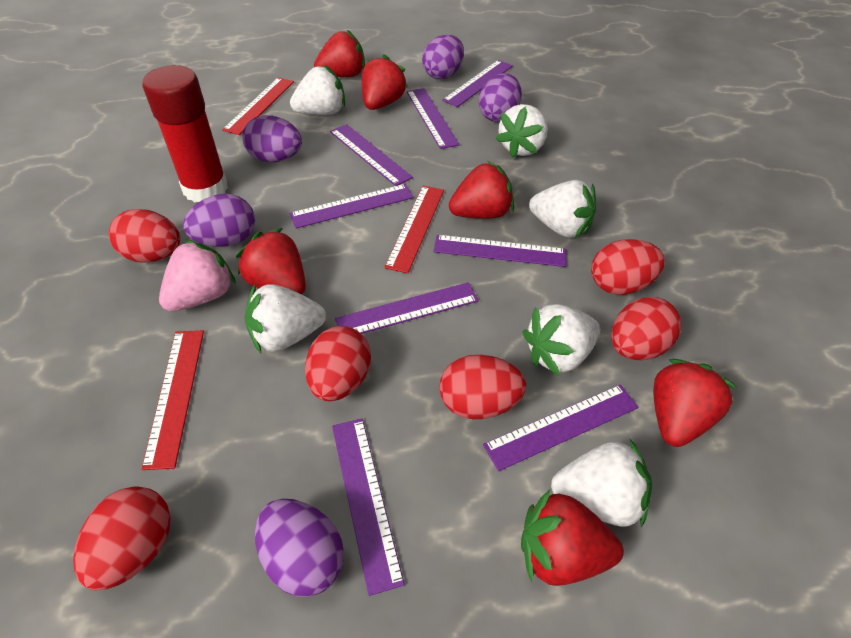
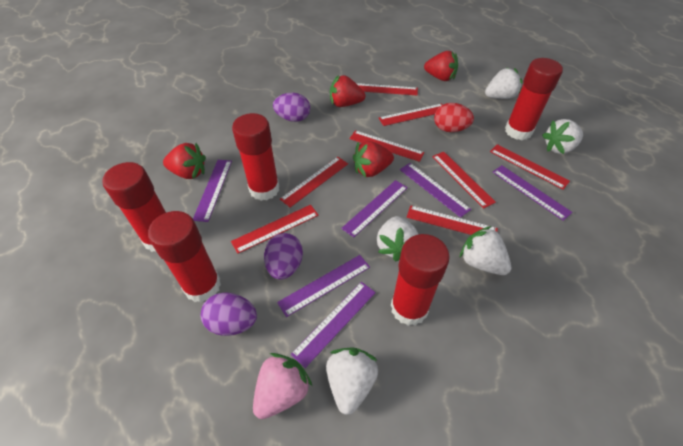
purple egg: [183,194,255,247] [243,115,302,162] [255,499,344,597] [422,34,464,79] [479,73,522,122] = 5 -> [201,292,257,336] [264,233,303,280] [273,93,310,122] = 3
purple ruler: [290,184,414,229] [330,124,413,186] [332,419,405,596] [335,282,479,334] [407,88,460,149] [433,235,566,267] [442,60,513,107] [483,385,638,471] = 8 -> [193,160,232,222] [277,255,370,317] [291,282,376,368] [341,180,408,237] [400,163,471,218] [493,165,573,221] = 6
red egg: [73,486,170,590] [109,209,180,263] [305,326,371,401] [439,355,526,419] [591,239,665,295] [611,297,681,360] = 6 -> [434,103,474,132] = 1
red glue stick: [142,65,228,203] = 1 -> [102,162,166,252] [148,211,221,303] [232,113,280,201] [391,234,450,326] [505,58,563,140] = 5
red ruler: [142,330,204,470] [222,78,294,135] [384,186,444,273] = 3 -> [231,205,319,254] [280,157,348,207] [349,130,424,162] [356,83,418,95] [379,103,443,126] [407,206,498,235] [432,152,496,208] [490,144,570,190] = 8
red strawberry: [236,228,306,295] [314,30,365,77] [362,54,408,110] [449,161,514,219] [521,489,624,586] [653,359,737,447] = 6 -> [163,143,206,179] [330,75,365,107] [353,141,394,177] [424,51,458,81] = 4
white strawberry: [245,284,326,353] [290,65,345,115] [495,104,548,158] [523,304,600,376] [529,180,596,238] [551,439,652,527] = 6 -> [326,347,378,415] [377,216,419,261] [460,226,511,275] [485,67,523,99] [542,119,583,154] = 5

